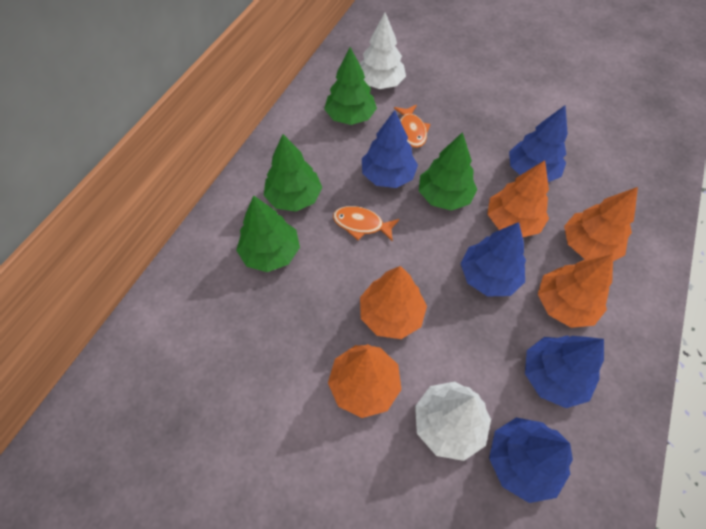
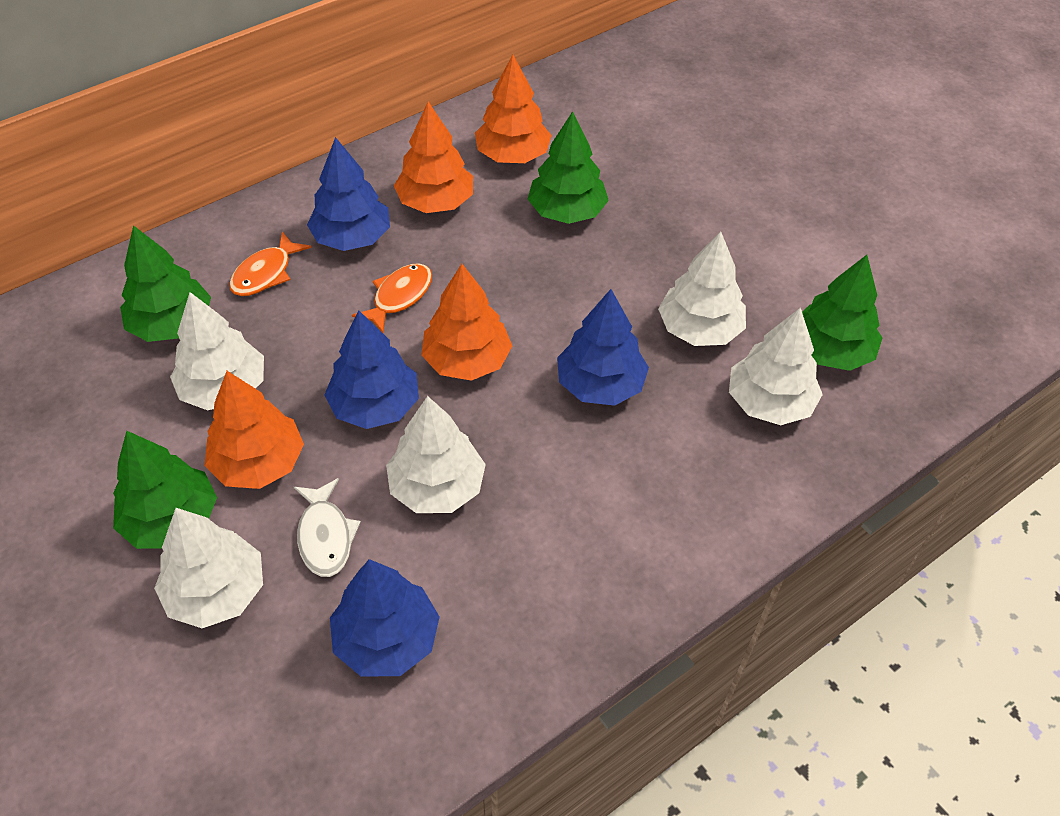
blue tree: [362,110,418,188] [461,222,526,296] [489,417,573,503] [509,105,568,182] [525,336,604,408] = 5 -> [307,137,390,251] [324,311,419,429] [330,559,440,677] [557,289,649,406] = 4
orange tree: [328,344,402,418] [360,266,427,339] [487,160,549,237] [538,254,613,328] [564,187,638,261] = 5 -> [204,371,304,489] [394,102,473,213] [421,264,512,381] [475,55,552,163] = 4
white fish: none = 0 -> [294,478,361,577] = 1
white tree: [360,12,406,89] [415,382,491,461] = 2 -> [154,508,263,628] [170,292,264,410] [386,396,486,513] [658,232,746,346] [729,307,823,425] = 5

